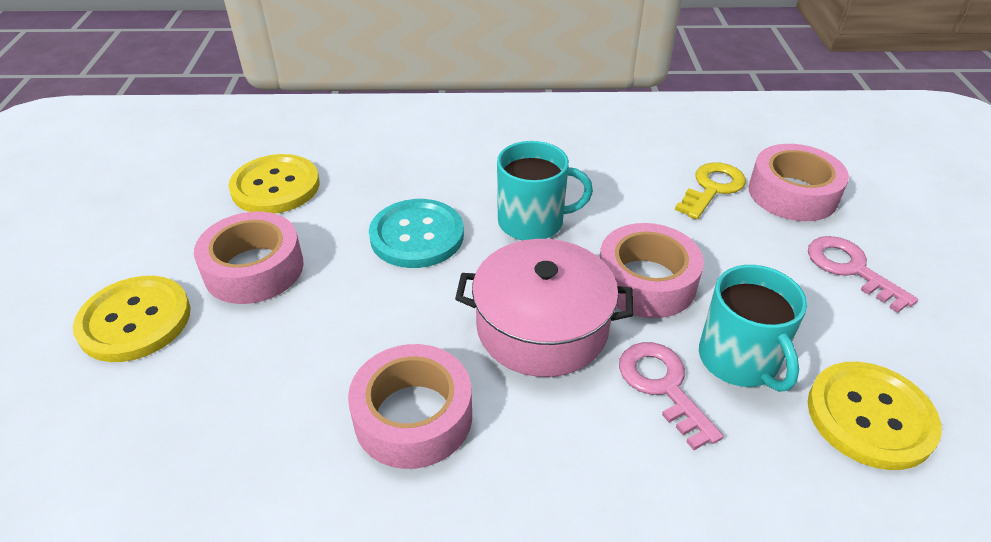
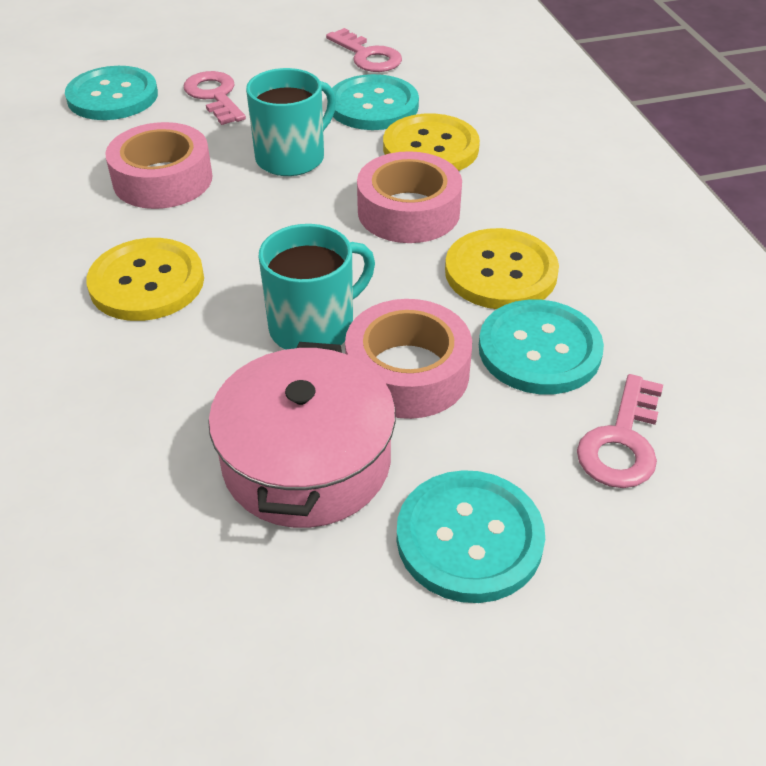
pink key: [619,342,723,450] [808,236,918,313] = 2 -> [184,71,246,125] [326,28,402,72] [577,374,663,488] = 3
pink tape: [194,211,304,304] [348,344,472,469] [599,223,704,318] [748,144,849,221] = 4 -> [105,122,213,209] [345,299,472,419] [357,151,462,243] = 3
turquoise button: [369,199,464,268] = 1 -> [65,66,158,120] [332,74,419,130] [397,470,545,603] [479,300,604,394] = 4
yellow key: [675,162,746,220] = 1 -> none = 0

